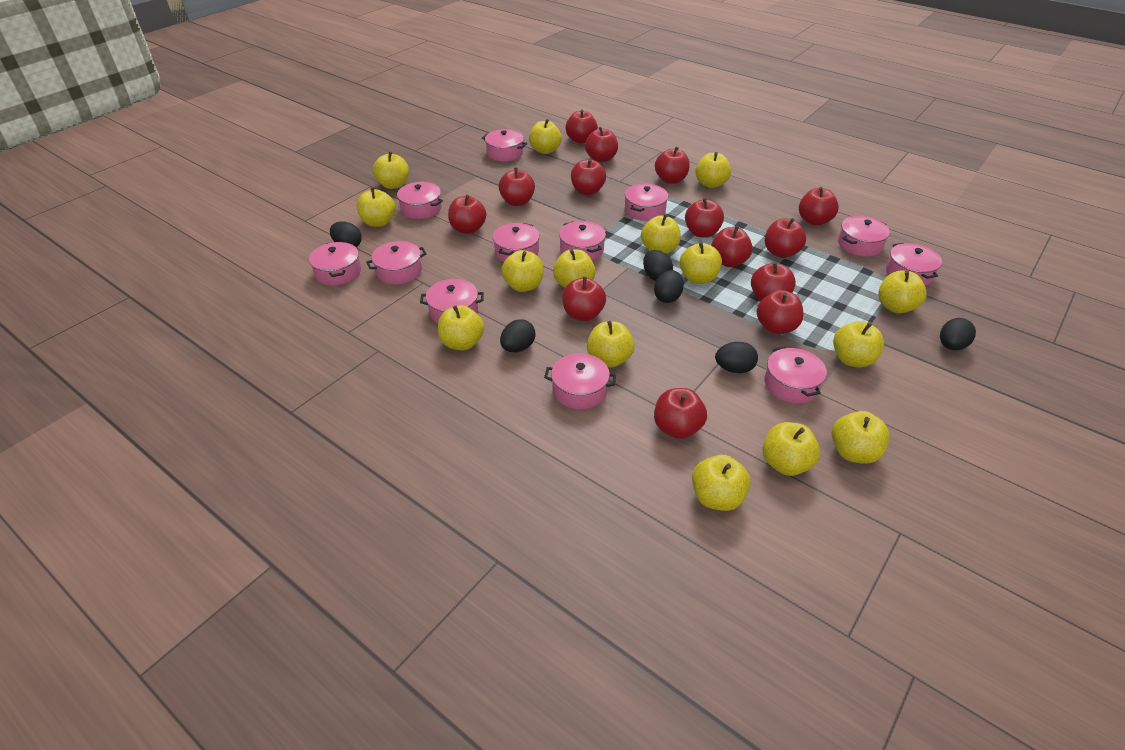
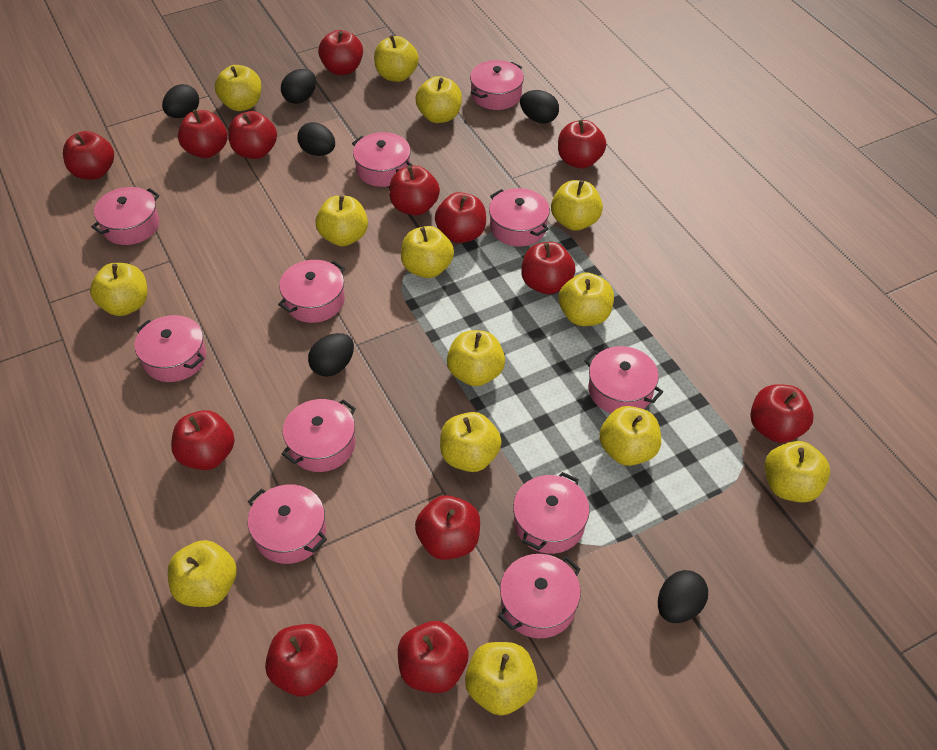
pink pot: [309,242,361,285] [366,241,427,284] [396,182,443,219] [420,279,484,323] [482,129,527,161] [493,223,540,262] [544,353,616,409] [559,221,606,260] [625,184,668,221] [764,346,827,403] [838,216,890,257] [886,243,942,286] = 12 -> [91,187,160,245] [135,315,206,382] [247,484,327,564] [278,260,345,323] [282,399,356,472] [352,132,413,187] [470,60,524,110] [489,188,550,246] [498,554,581,638] [513,472,590,554] [584,346,663,413] = 11
red apple: [448,195,486,234] [499,168,535,206] [562,277,606,321] [566,110,598,144] [571,159,606,195] [585,127,618,162] [654,388,707,439] [655,147,690,184] [685,198,724,238] [711,226,753,267] [751,262,796,302] [757,290,803,334] [765,218,806,258] [799,187,839,226] = 14 -> [63,131,114,180] [171,410,235,470] [178,110,227,158] [228,111,277,159] [265,624,338,697] [318,30,363,75] [389,166,440,216] [398,621,469,693] [415,495,480,560] [435,192,486,243] [521,242,576,294] [558,120,606,169] [750,384,814,443] = 13
yellow apple: [357,187,395,227] [373,151,409,189] [438,305,484,350] [501,250,543,292] [529,119,562,154] [553,249,596,287] [587,321,635,367] [641,214,681,254] [680,242,722,284] [692,455,751,511] [695,152,731,188] [762,422,820,476] [832,411,890,464] [833,321,884,367] [878,270,927,313] = 15 -> [90,263,147,316] [168,540,237,607] [215,65,262,111] [316,195,368,246] [374,35,419,82] [401,226,454,278] [415,76,462,123] [440,412,502,472] [447,330,505,386] [465,642,538,716] [551,180,603,231] [559,272,614,326] [599,406,661,466] [765,441,830,503] = 14

